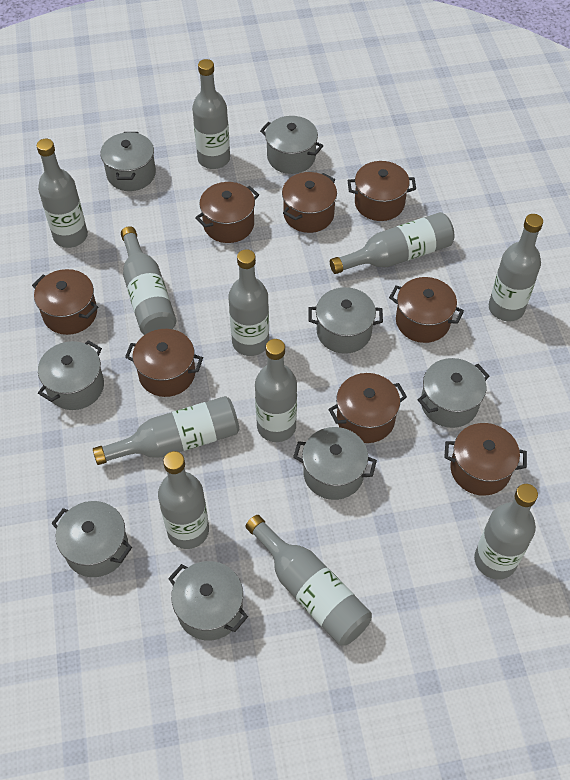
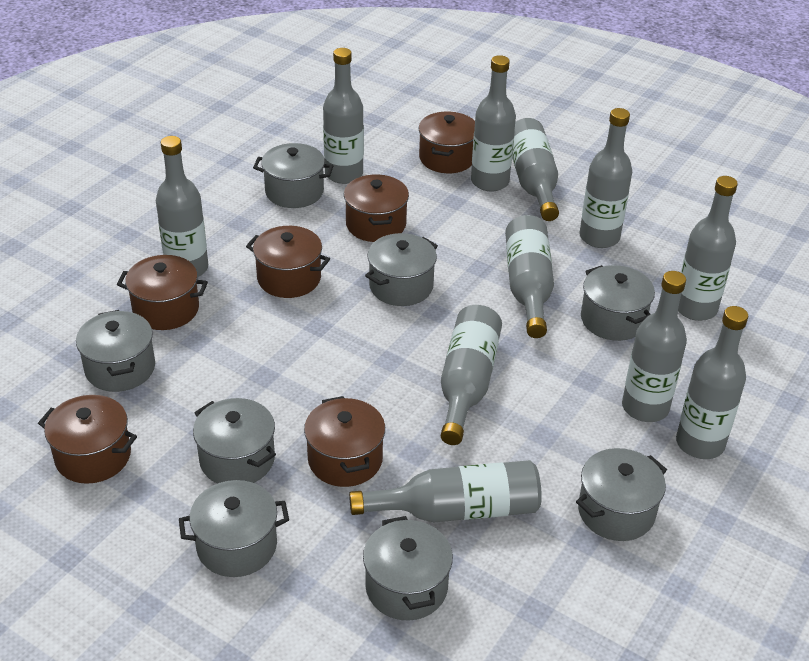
brown pot: [32,269,98,335] [125,329,203,397] [195,182,259,243] [282,172,337,233] [328,373,407,443] [348,161,416,221] [389,277,464,343] [444,423,527,496] = 8 -> [38,395,137,484] [117,255,208,330] [246,226,330,298] [304,396,385,487] [344,174,409,242] [419,112,475,173] = 6

